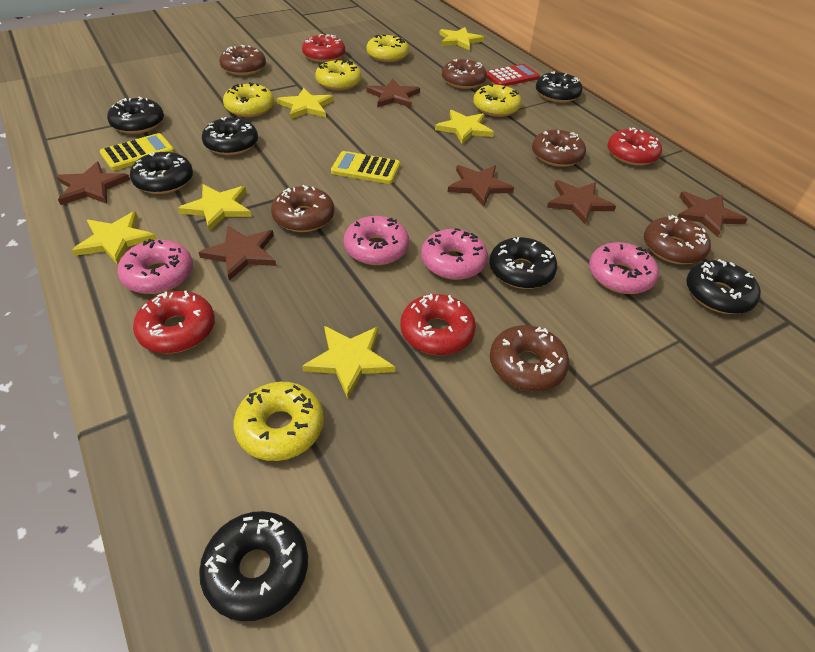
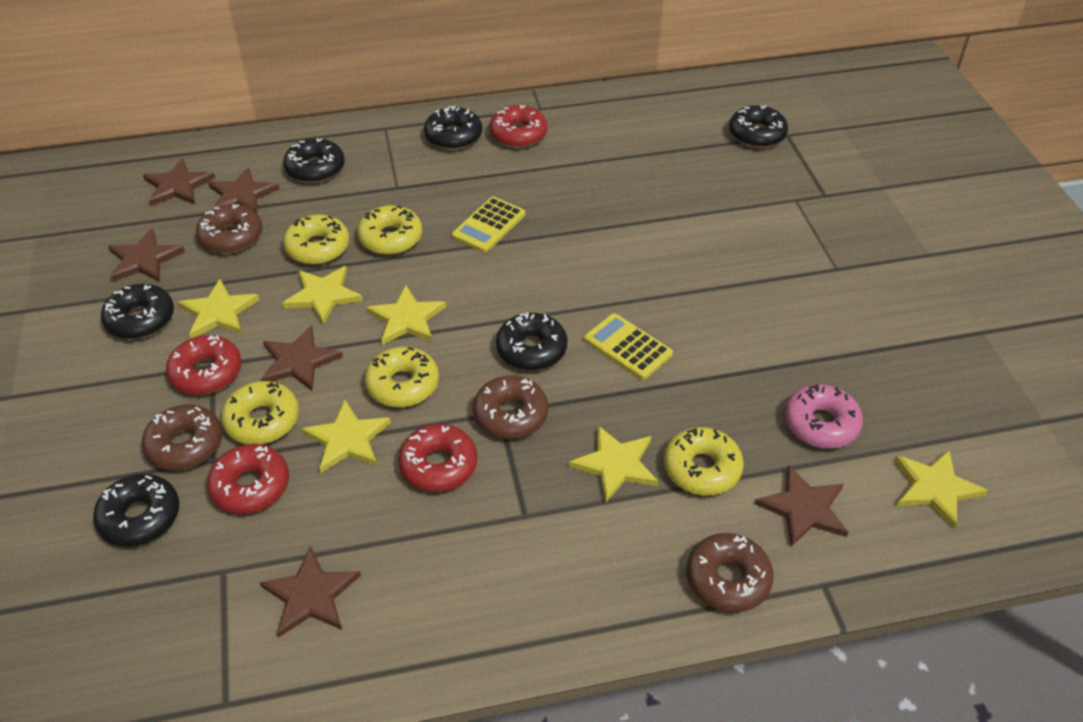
black donut: [107,96,164,134] [130,152,193,194] [199,511,308,621] [202,117,258,155] [489,237,557,289] [536,71,582,103] [686,259,761,314] = 7 -> [93,474,179,547] [101,284,174,339] [283,138,345,183] [424,106,482,150] [496,312,568,371] [729,105,788,148] = 6
brown donut: [219,45,266,76] [271,185,334,232] [442,59,487,89] [490,325,570,391] [532,130,586,167] [644,215,711,264] = 6 -> [142,405,222,471] [196,204,262,253] [473,376,548,439] [686,533,773,612] = 4
pink donut: [117,239,193,294] [344,216,409,265] [421,228,488,280] [589,242,659,294] = 4 -> [785,384,863,449] = 1
red calculator: [486,64,540,86] = 1 -> none = 0

